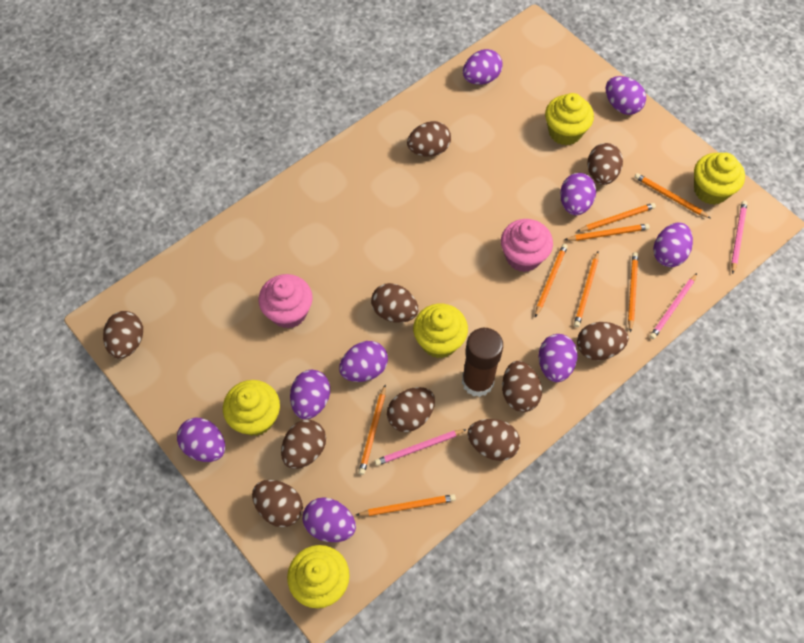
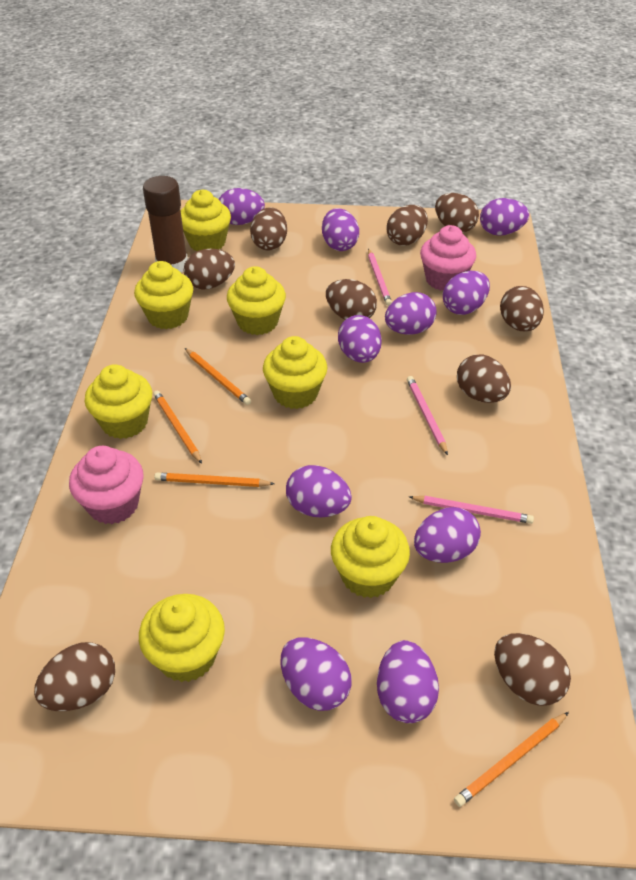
brown egg: [103,311,143,359] [252,480,303,527] [281,420,326,469] [371,283,418,323] [387,387,435,432] [407,121,451,157] [467,419,520,461] [502,361,542,412] [577,322,629,360] [587,143,623,185] = 10 -> [34,642,115,711] [183,249,235,290] [250,207,287,251] [326,279,377,320] [386,205,428,246] [435,193,479,233] [457,354,511,403] [494,633,571,706] [500,286,544,332] = 9
orange pencil: [356,494,456,516] [358,384,386,475] [535,244,568,317] [564,224,650,241] [574,252,599,327] [577,203,656,232] [628,252,638,332] [635,173,710,218] = 8 -> [153,390,202,464] [154,472,275,487] [185,348,251,405] [454,712,569,807] = 4
purple egg: [177,418,225,462] [290,370,330,419] [303,497,356,542] [339,341,388,382] [463,49,503,84] [538,334,578,382] [560,173,596,215] [606,76,646,115] [653,222,693,267] = 9 -> [219,188,265,225] [281,637,352,711] [286,465,352,517] [322,208,359,251] [338,315,382,363] [377,640,439,723] [385,292,437,335] [414,507,481,563] [443,271,490,315] [480,198,529,236] = 10
yellow cupcake: [223,380,280,436] [287,545,350,608] [413,304,468,358] [545,93,594,145] [694,153,745,205] = 5 -> [85,364,152,439] [134,261,193,329] [139,594,225,682] [181,190,231,251] [227,266,286,335] [263,336,327,409] [331,516,410,598] = 7

